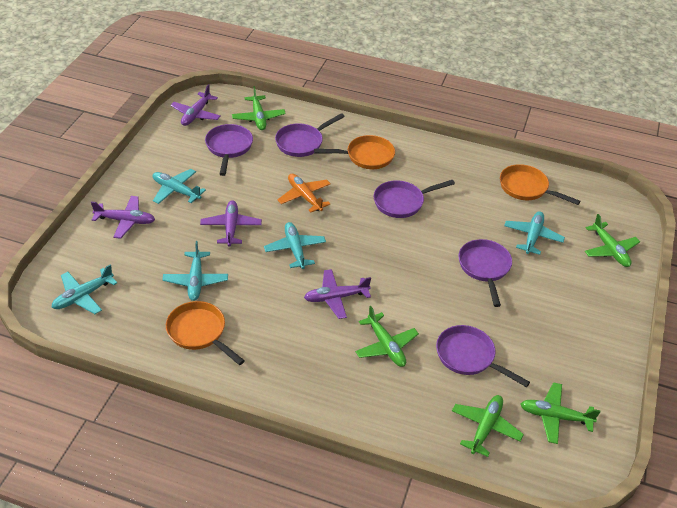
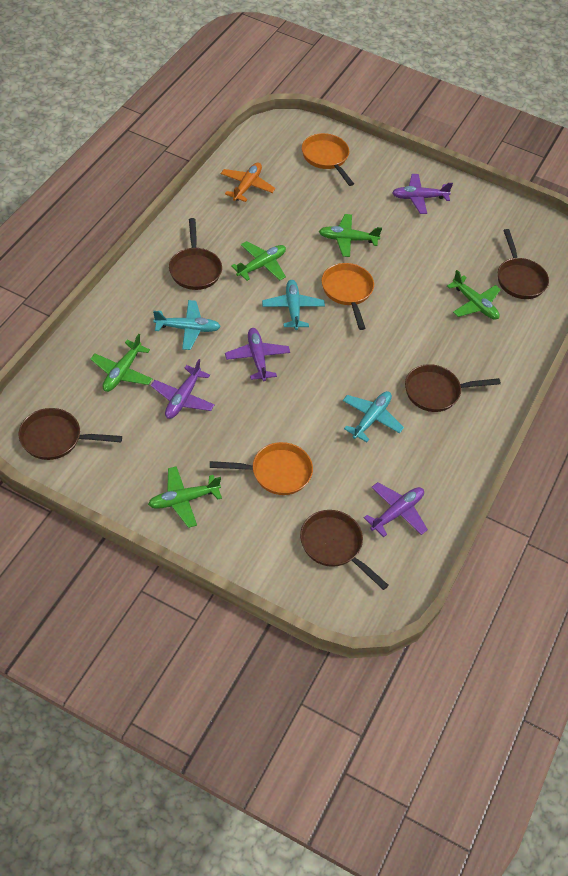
brown pan: none = 0 -> [19,408,122,460] [169,218,222,290] [300,510,389,590] [405,364,501,412] [498,229,549,299] = 5
purple pan: [205,124,253,176] [275,113,345,157] [374,180,455,218] [436,325,530,387] [458,239,512,307] = 5 -> none = 0
turquoise plane: [52,264,117,314] [152,169,206,204] [162,241,228,301] [264,222,326,269] [504,211,565,255] = 5 -> [153,300,221,350] [262,280,325,330] [343,391,404,442] = 3

